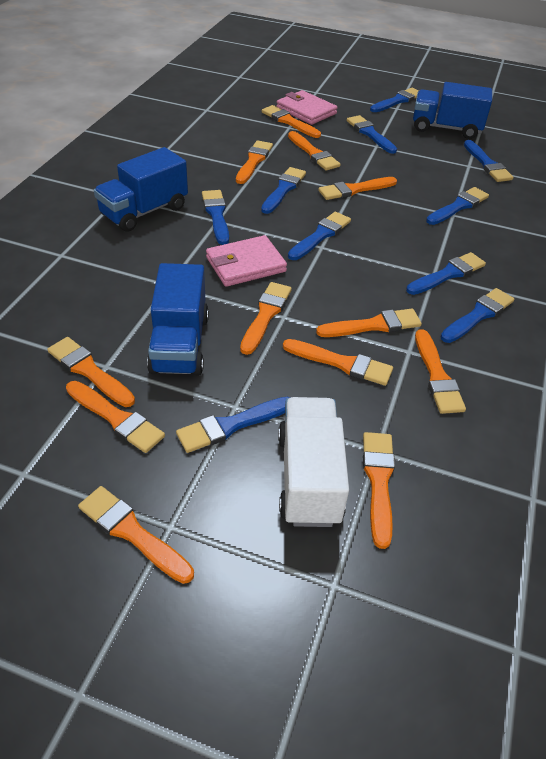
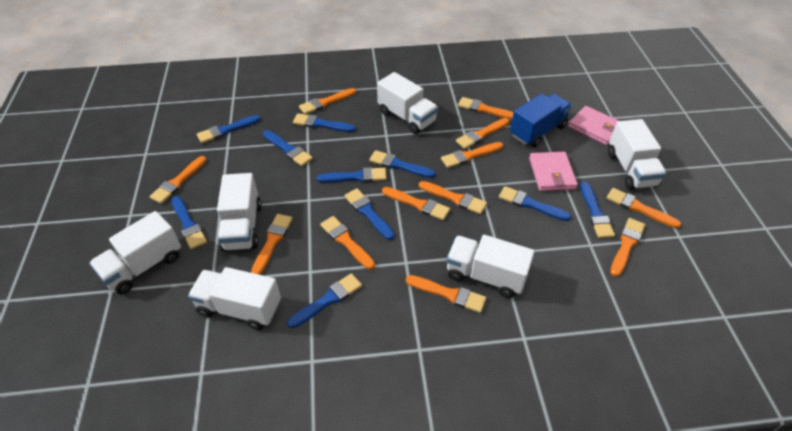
blue truck: [94,147,188,232] [147,263,209,376] [413,82,492,139] = 3 -> [510,94,572,148] = 1
white truck: [278,397,349,527] = 1 -> [89,211,181,295] [188,267,281,330] [217,173,261,251] [377,72,438,134] [446,235,534,298] [608,119,667,190] = 6

